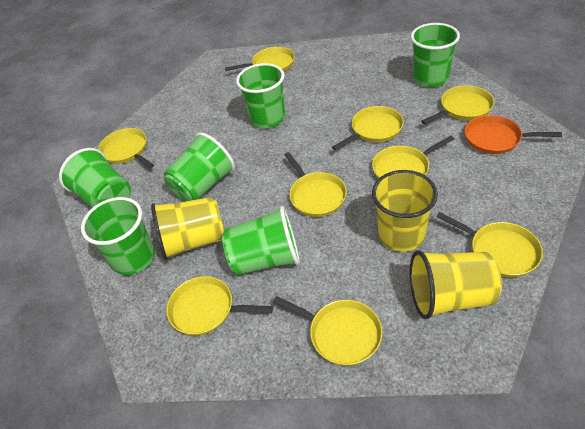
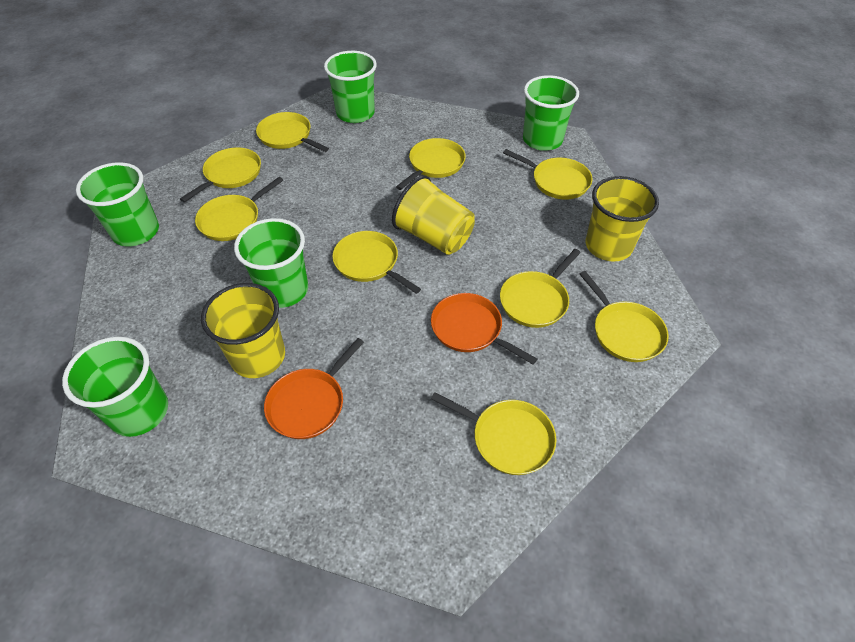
green cup: [59,148,131,208] [81,197,155,275] [163,133,235,201] [222,206,300,275] [236,63,285,128] [411,23,460,87] = 6 -> [62,337,168,437] [76,162,159,246] [234,218,308,308] [324,51,377,123] [523,75,579,151] = 5
orange pan: [465,115,562,154] = 1 -> [264,338,364,439] [431,293,537,365] = 2

